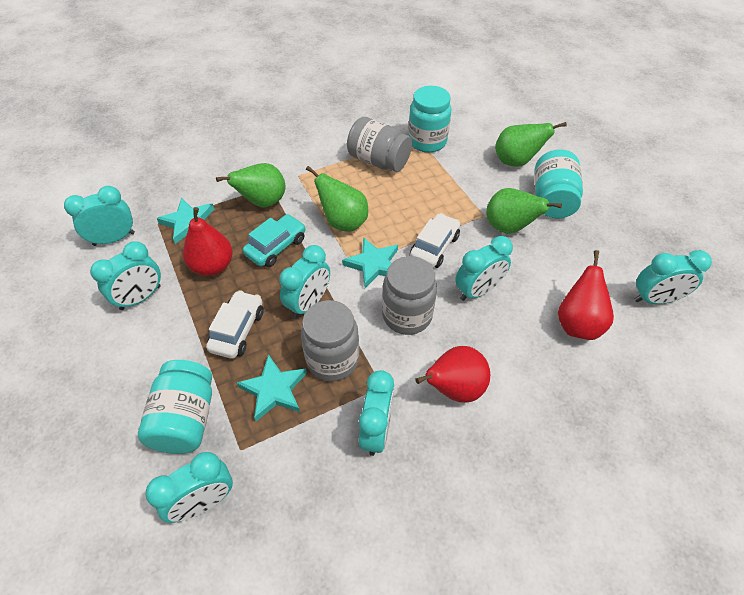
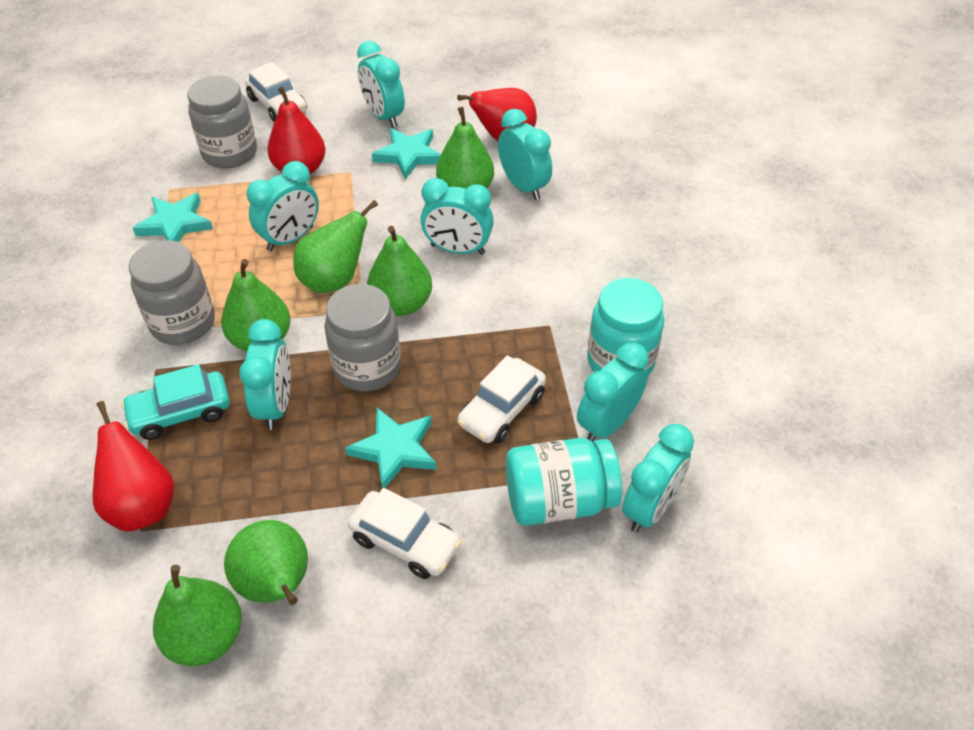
green pear: [216,163,285,207] [306,166,368,232] [486,188,562,234] [495,122,567,167] = 4 -> [153,565,242,666] [221,259,290,351] [224,520,308,605] [293,200,378,293] [367,226,432,316] [436,107,494,189] = 6
turquoise jar: [138,360,212,454] [408,86,451,153] [535,149,583,218] = 3 -> [506,438,622,526] [587,278,664,375] = 2
white car: [206,290,264,359] [410,213,460,268] = 2 -> [245,62,307,122] [348,488,462,579] [457,355,546,443] = 3

